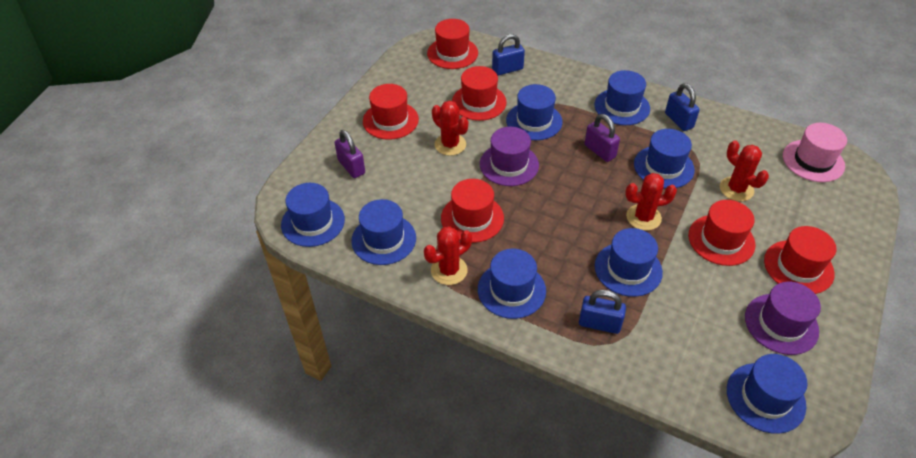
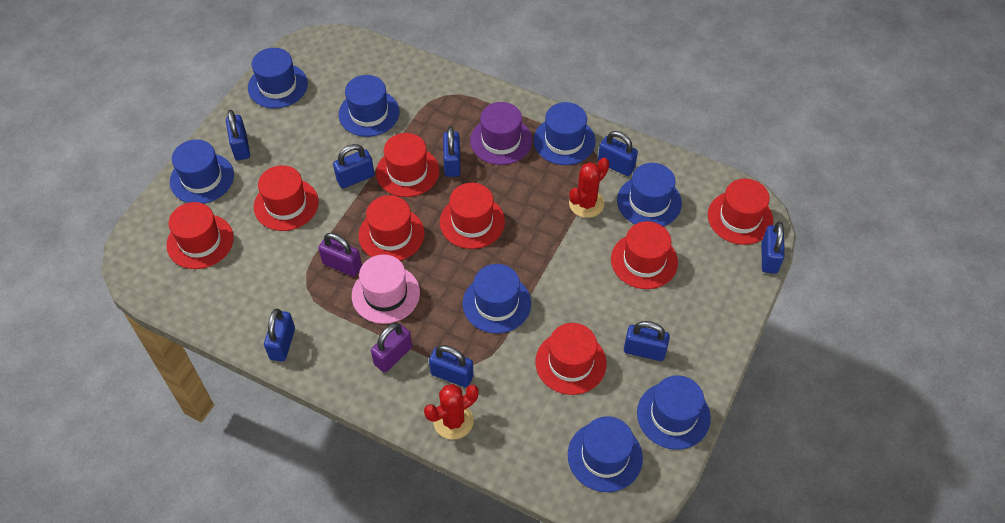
blue padlock: [492,34,525,76] [579,290,626,334] [665,83,700,131] = 3 -> [226,110,250,160] [264,309,295,362] [333,144,374,188] [429,345,474,387] [443,126,461,177] [598,131,638,176] [624,321,670,361] [762,222,784,274] = 8
purple hat: [480,127,539,186] [745,282,821,355] = 2 -> [470,102,532,165] = 1
red cactus: [424,226,472,285] [432,101,468,156] [625,173,677,231] [720,140,769,201] = 4 -> [424,384,479,440] [569,158,609,218] = 2
red hat: [363,84,419,140] [427,19,478,69] [441,179,504,243] [452,66,507,121] [688,200,755,266] [764,226,836,294] = 6 -> [166,202,234,269] [254,165,319,231] [359,195,424,261] [376,133,439,197] [440,183,505,249] [535,323,607,395] [611,221,678,289] [708,179,773,245] = 8

